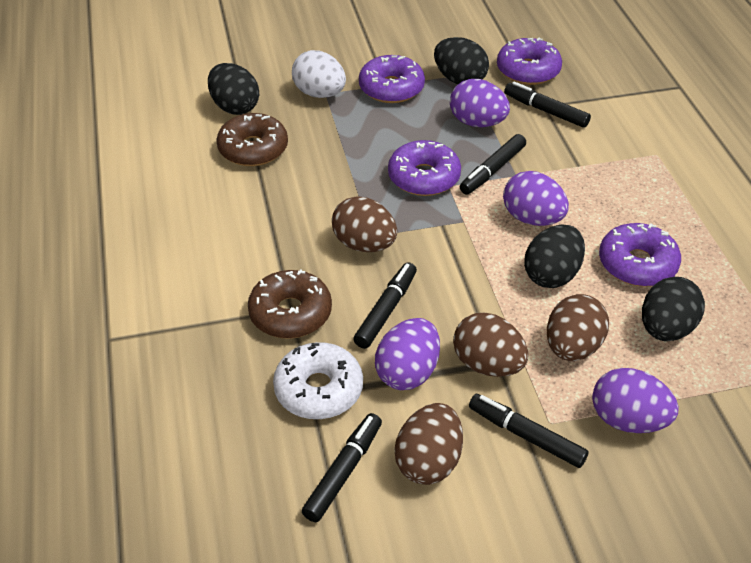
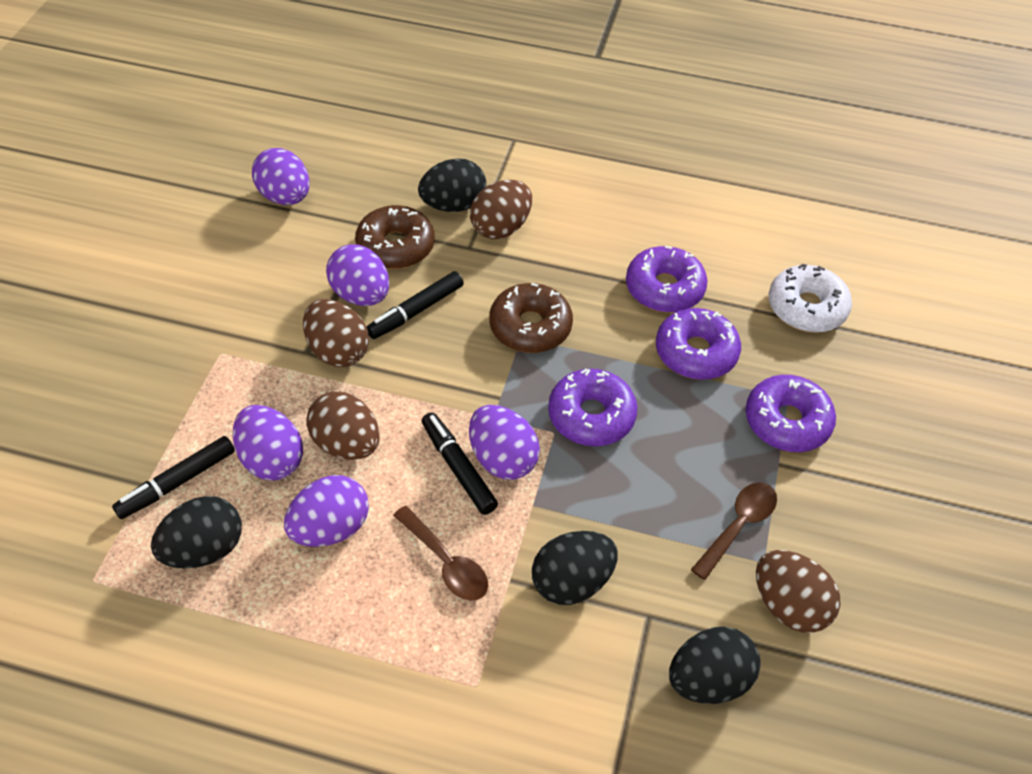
black marker: [302,413,382,522] [353,262,417,349] [460,134,526,195] [469,394,589,468] [504,82,591,128] = 5 -> [112,436,235,519] [367,271,464,339] [422,412,498,515] = 3
brown spoon: none = 0 -> [393,506,488,601] [691,482,777,580] = 2
purple egg: [375,318,440,390] [450,79,510,127] [503,171,569,226] [592,368,679,433] = 4 -> [232,405,303,480] [252,148,310,205] [284,475,369,547] [326,244,389,306] [469,405,540,480] = 5
white egg: [292,50,346,98] = 1 -> none = 0

